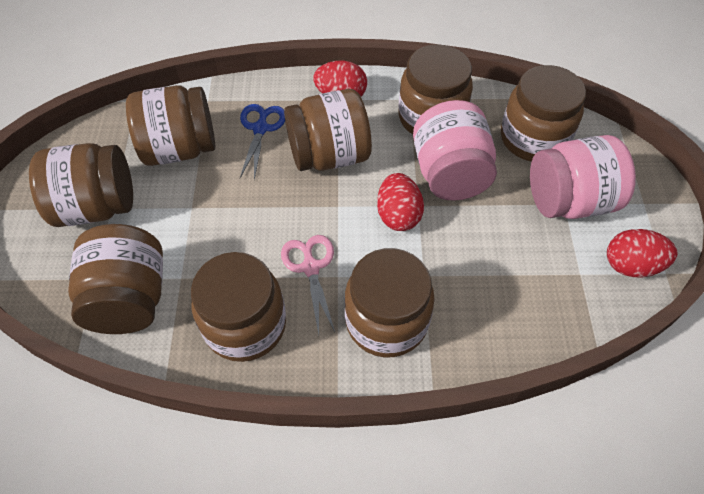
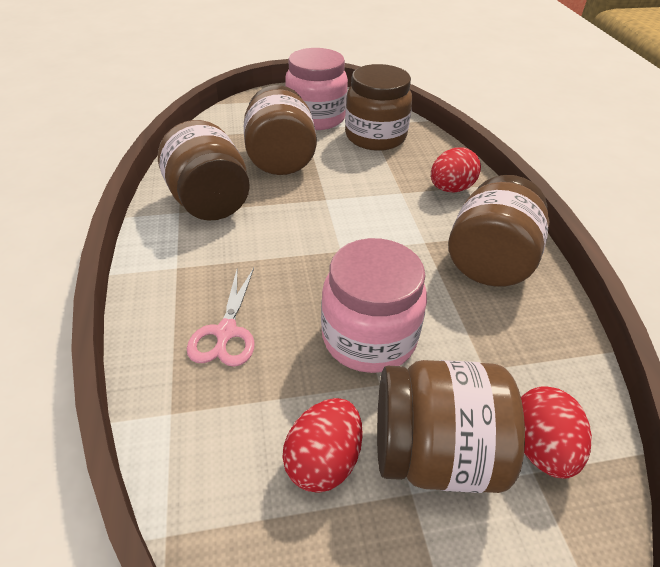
blue scissors: [240,104,285,180] = 1 -> none = 0
brown jar: [29,143,133,227] [68,224,163,334] [126,85,215,166] [191,252,286,362] [284,89,372,171] [344,248,435,358] [398,44,473,134] [501,65,586,162] = 8 -> [158,120,250,221] [244,85,317,175] [345,64,412,151] [377,360,525,493] [449,175,549,287] = 5

